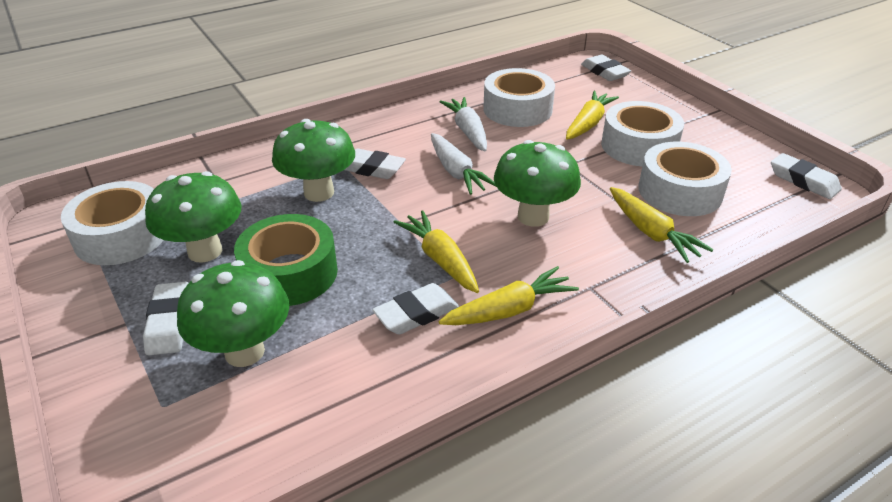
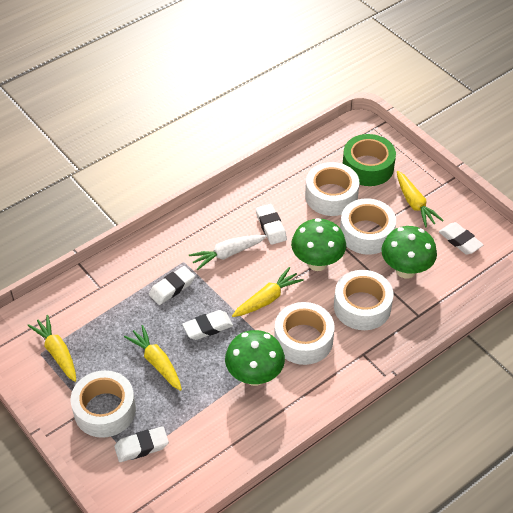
green mushroom: [145,171,241,262] [177,260,289,367] [272,119,355,202] [494,140,581,227] = 4 -> [225,330,285,386] [291,218,346,271] [381,226,437,278] = 3
white carrot: [431,133,496,195] [440,97,487,152] = 2 -> [189,235,267,270] = 1
white tape: [61,181,163,265] [483,68,555,127] [601,101,684,167] [638,142,732,216] = 4 -> [71,370,136,438] [274,302,335,365] [305,162,359,216] [334,270,393,330] [340,198,396,255] = 5

